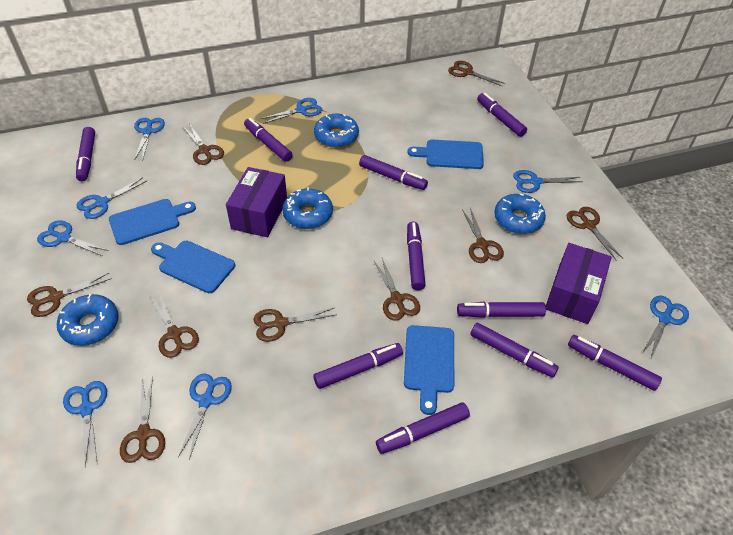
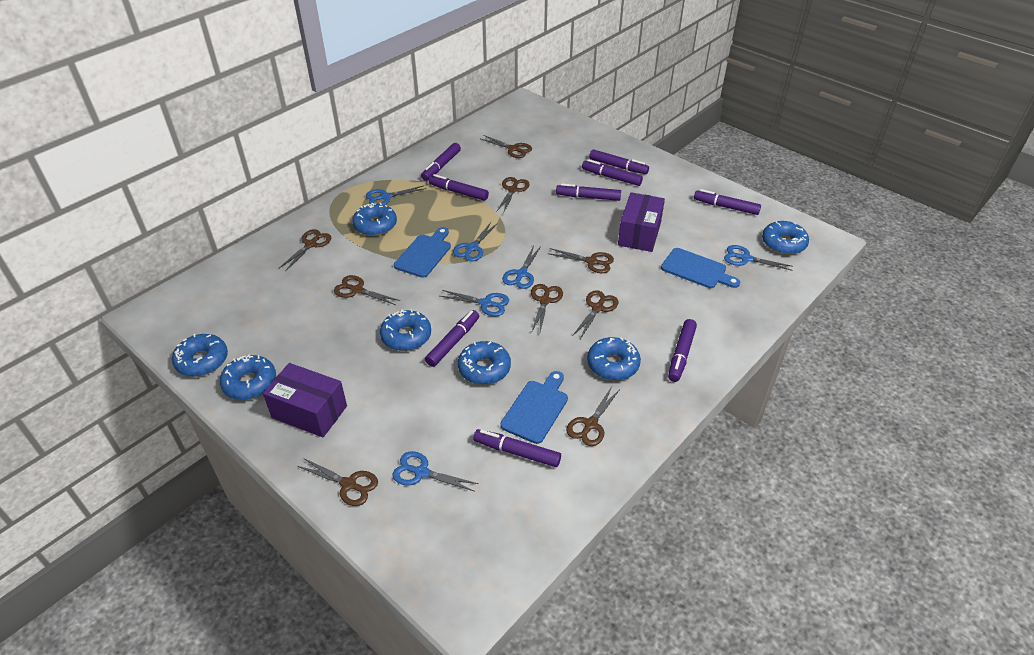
blue cutting board: [109,199,196,245] [151,241,235,293] [404,325,454,415] [407,140,484,169] = 4 -> [394,227,451,278] [500,371,568,444] [661,248,740,288] = 3
blue donut: [57,294,119,346] [282,187,333,229] [314,114,359,148] [494,193,546,234] = 4 -> [172,334,228,377] [220,354,276,400] [352,203,397,236] [380,309,431,351] [458,341,511,385] [587,337,641,380] [762,221,809,255] = 7
blue scissors: [37,221,109,256] [63,381,107,466] [76,177,147,219] [134,118,165,161] [178,374,232,459] [260,98,322,124] [513,170,583,193] [643,296,689,359] = 8 -> [366,185,427,205] [392,451,479,492] [440,290,509,316] [453,222,498,261] [502,246,541,289] [724,245,793,271] = 6
purple marker: [76,127,95,181] [244,118,293,162] [313,343,403,389] [359,155,428,190] [376,402,470,454] [407,221,426,290] [457,302,546,318] [470,323,559,377] [477,93,527,137] [568,335,662,391] = 10 -> [421,143,461,181] [425,310,479,367] [429,174,489,201] [473,429,561,467] [556,183,621,201] [582,159,643,186] [589,149,649,174] [668,319,697,382] [694,189,761,215] = 9

